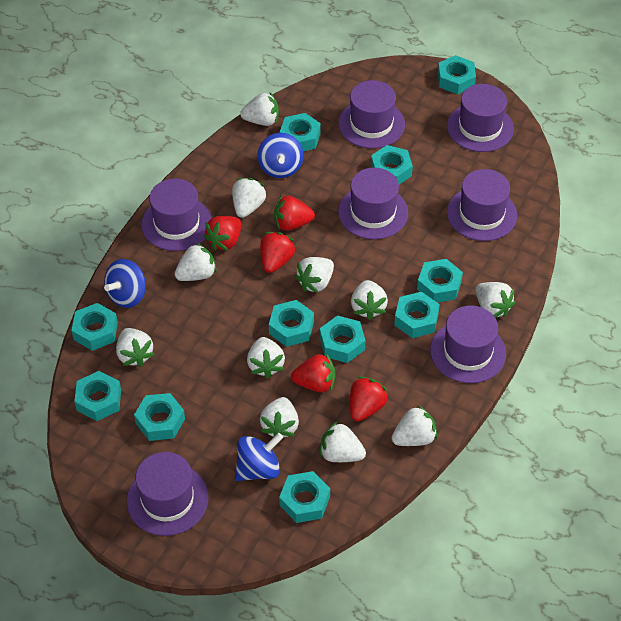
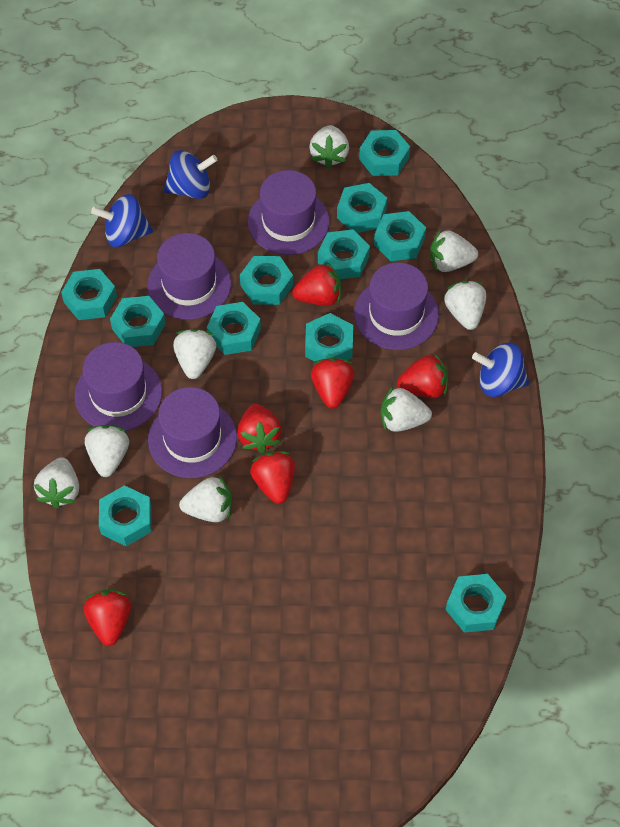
purple hat: [127,452,209,536] [141,179,212,251] [338,80,405,148] [338,168,408,240] [430,306,506,383] [447,84,514,152] [447,169,517,241] = 7 -> [74,342,162,431] [147,233,231,320] [148,387,237,478] [248,170,330,255] [354,263,439,350] = 5
red strawberry: [204,216,241,251] [260,232,296,273] [274,195,315,231] [291,353,336,393] [350,376,389,422] = 5 -> [84,589,131,646] [237,404,282,453] [250,451,295,504] [292,262,341,306] [311,357,354,409] [397,353,448,398] = 6
white strawberry: [116,328,155,367] [175,243,217,281] [232,178,267,218] [240,92,279,126] [247,337,285,378] [260,397,299,438] [295,257,334,293] [320,421,366,462] [351,280,388,320] [392,405,438,446] [475,282,515,318] = 11 -> [34,457,79,509] [85,425,129,477] [173,329,216,379] [179,476,232,522] [309,125,349,169] [381,387,432,432] [430,230,478,272] [444,281,486,330] = 8

